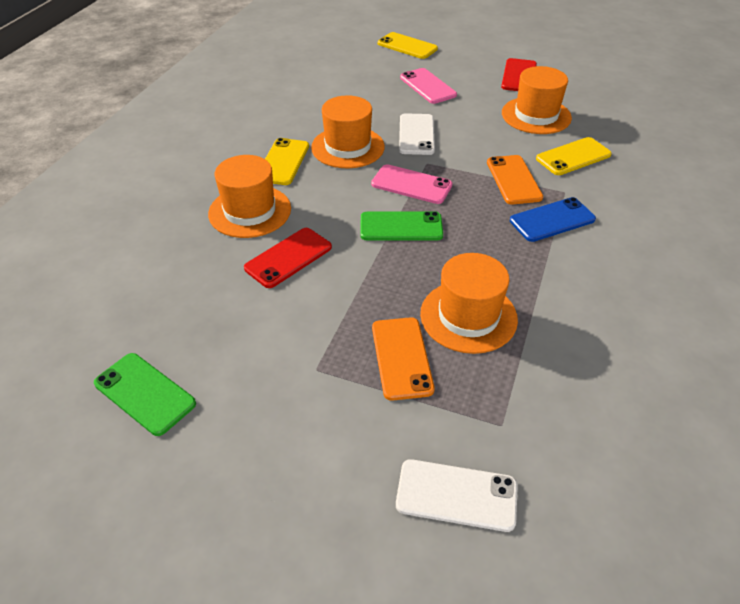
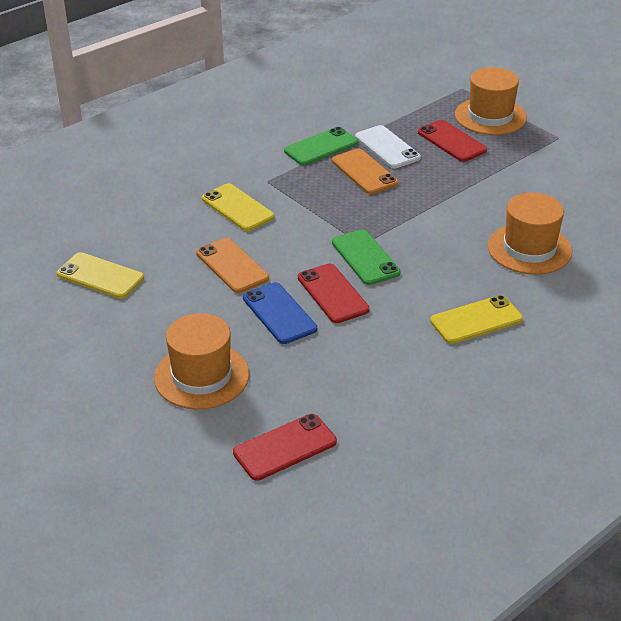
orange hat: [208,155,291,238] [311,95,385,168] [420,253,518,354] [502,66,572,134] = 4 -> [154,313,249,409] [455,67,527,135] [488,193,572,275] = 3
pink phone: [371,164,452,204] [400,68,457,104] = 2 -> none = 0
red phone: [244,228,332,288] [501,58,537,91] = 2 -> [233,414,337,481] [298,264,370,323] [418,120,487,162] = 3
white phone: [396,459,518,532] [399,113,435,155] = 2 -> [355,125,421,168] = 1

